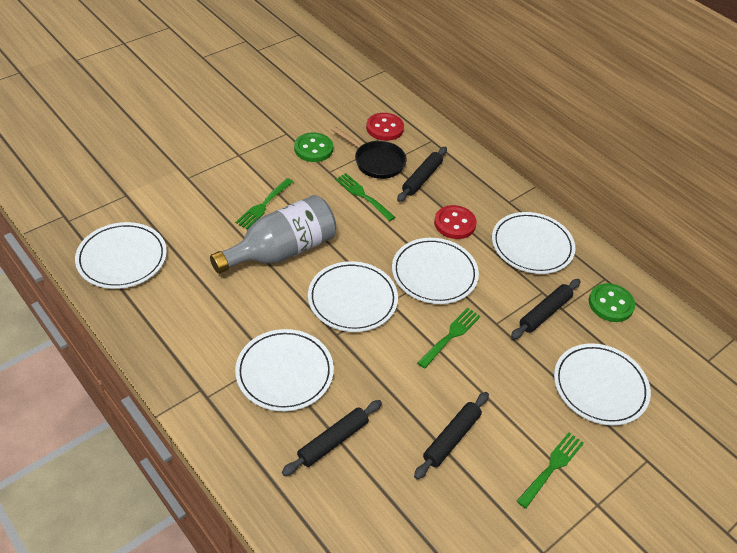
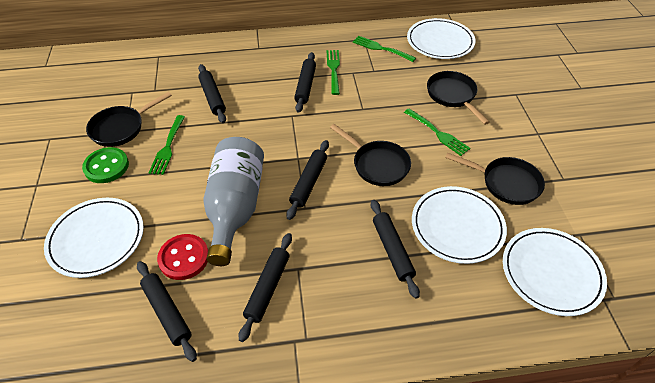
black pan: [331,126,407,179] = 1 -> [86,92,172,147] [330,124,411,186] [427,71,490,125] [445,152,545,205] = 4
black rolling pin: [282,400,382,476] [397,147,447,202] [414,392,489,479] [511,279,581,339] = 4 -> [137,261,197,362] [198,64,226,123] [239,233,292,342] [286,140,329,220] [294,52,316,113] [371,200,420,299] = 6
green button: [294,132,333,162] [589,283,635,322] = 2 -> [82,147,129,183] = 1
red button: [366,113,404,141] [434,205,477,239] = 2 -> [157,234,208,280] = 1
white plate: [75,222,167,289] [235,329,334,411] [308,261,398,332] [392,238,479,304] [492,212,575,274] [554,343,651,426] = 6 -> [44,198,144,278] [407,18,476,59] [412,186,507,264] [503,228,607,316] = 4

